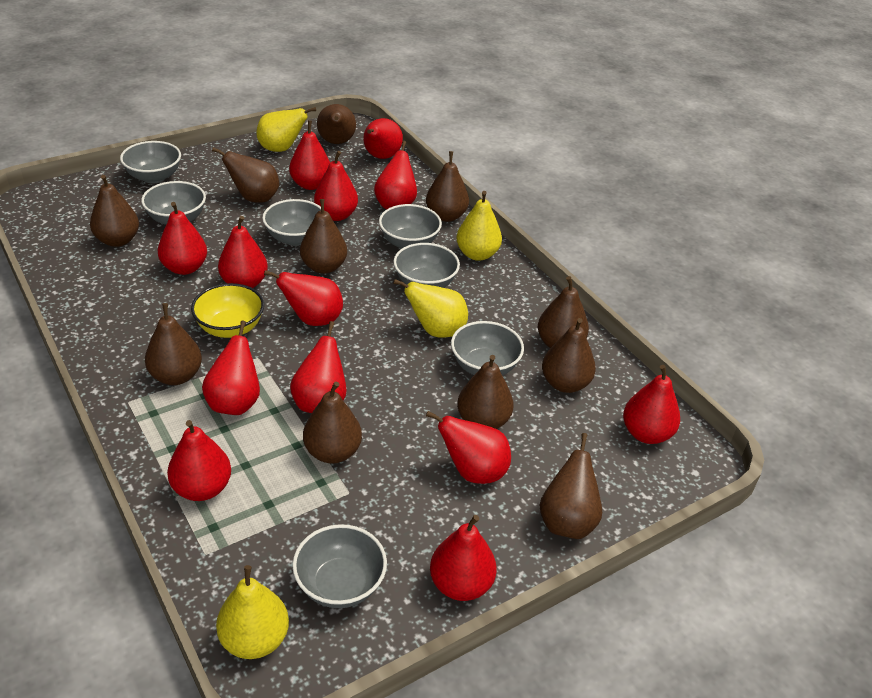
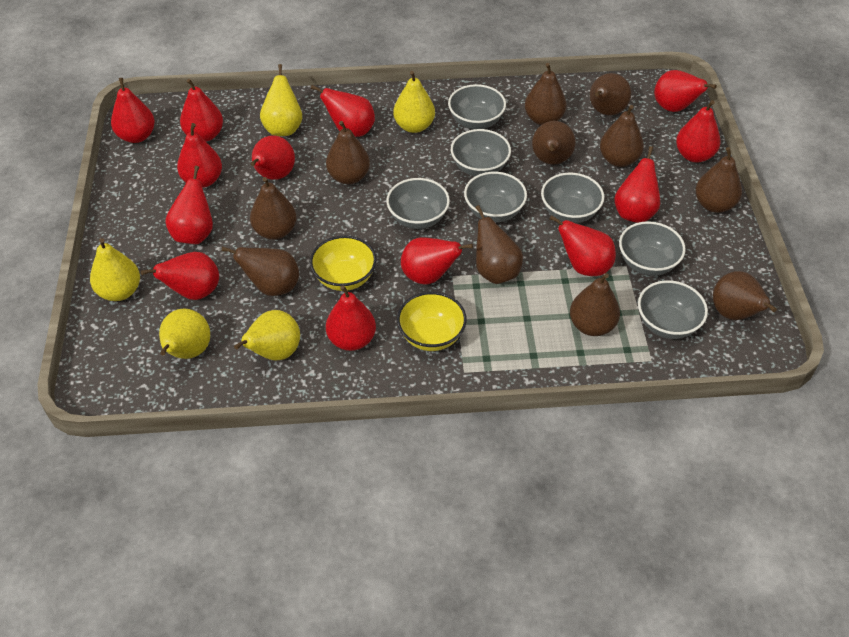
yellow bowl: [191,283,264,338] = 1 -> [310,236,376,291] [397,292,467,351] = 2
yellow pear: [216,565,289,659] [256,107,316,152] [393,279,468,338] [456,191,502,261] = 4 -> [90,238,140,301] [159,308,210,359] [234,310,300,361] [260,64,302,136] [393,71,435,133] = 5

